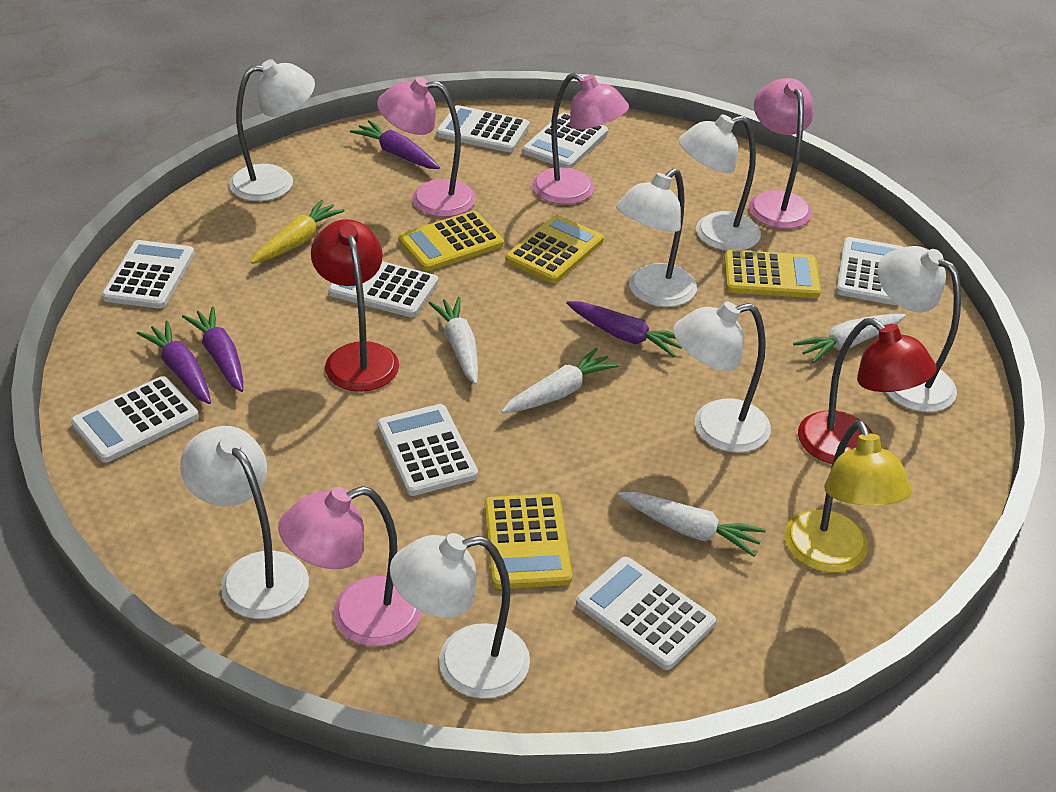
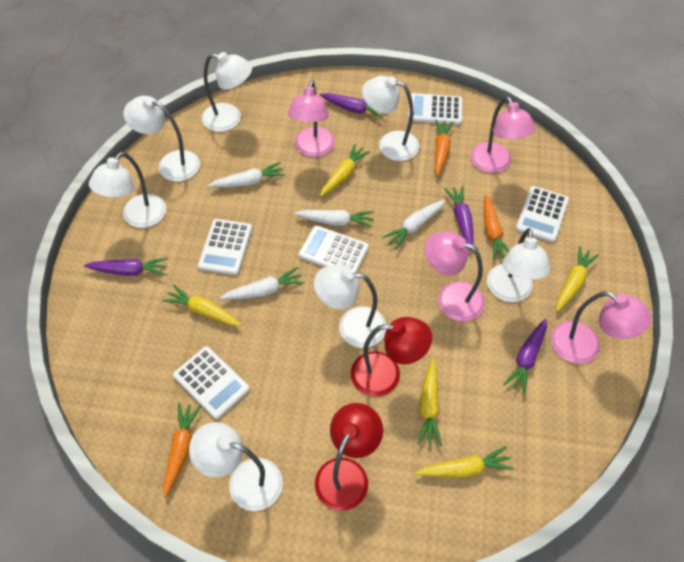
orange carrot: none = 0 -> [163,403,201,497] [435,119,454,176] [484,194,509,260] = 3
white calculator: [71,376,199,463] [102,240,195,308] [328,261,438,317] [377,404,478,496] [437,105,529,152] [523,113,608,168] [576,557,716,670] [836,237,904,305] = 8 -> [173,346,250,419] [198,219,252,275] [299,225,369,273] [408,93,463,125] [516,186,569,242] = 5
yellow calculator: [398,211,504,271] [484,494,572,589] [505,215,604,283] [724,250,821,298] = 4 -> none = 0
yellow carrot: [251,200,345,264] = 1 -> [162,285,242,326] [320,144,370,197] [415,446,514,477] [418,359,442,446] [557,246,599,311] = 5
yellow lamp: [784,420,912,573] = 1 -> none = 0

